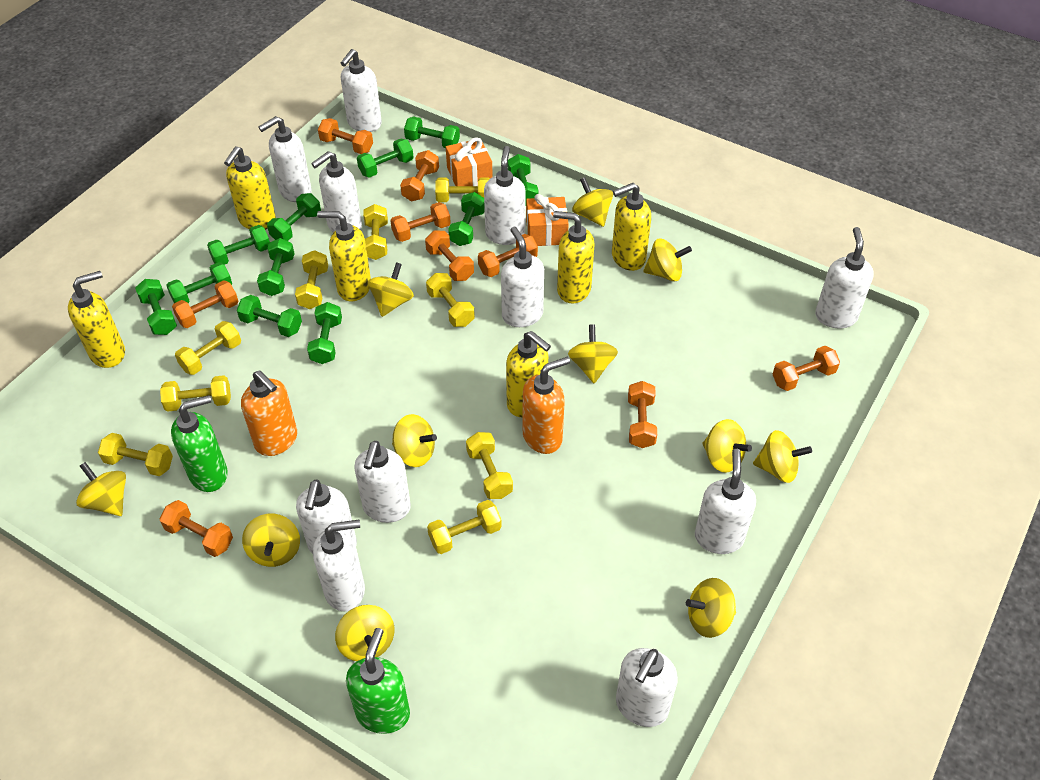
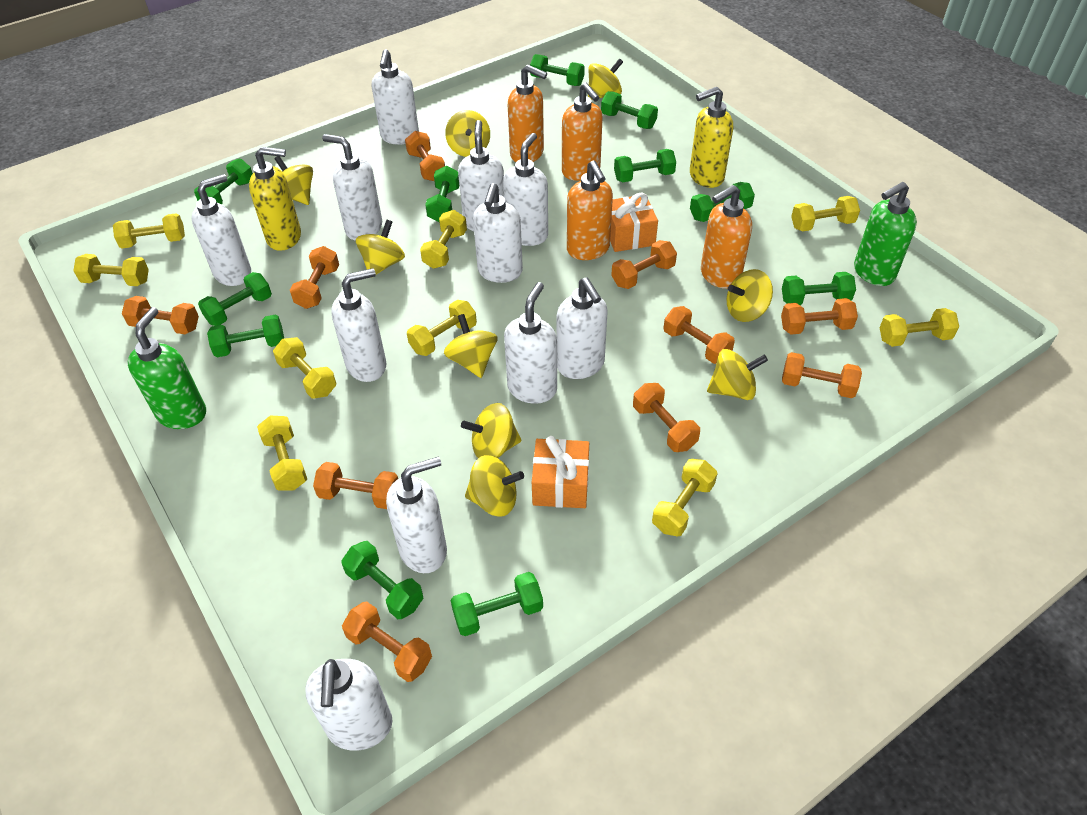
orange dumbbell: [160,500,233,557] [172,280,239,328] [318,118,373,154] [390,202,451,242] [400,150,439,201] [425,231,474,281] [478,234,538,277] [628,381,657,448] [772,346,840,391] = 9 -> [122,296,199,334] [290,246,339,309] [313,462,398,509] [342,602,432,682] [405,131,445,181] [611,240,677,289] [633,383,700,452] [663,306,735,364] [781,298,858,335] [782,352,862,398] = 10
orange soap dispenser: [241,371,297,456] [523,357,570,454] = 2 -> [508,65,547,162] [562,83,603,181] [567,160,613,260] [701,185,752,289] = 4
yellow soap dispenser: [68,271,125,368] [224,146,276,230] [317,211,371,301] [506,331,551,417] [553,211,594,303] [612,183,651,271] = 6 -> [249,147,301,251] [690,87,733,188] = 2
yellow spinning top: [76,462,126,516] [242,514,300,567] [335,605,395,661] [368,262,414,317] [392,414,437,467] [568,324,618,383] [572,177,613,227] [643,239,692,281] [686,578,736,638] [702,419,752,473] [753,430,812,483] = 11 -> [274,156,313,205] [356,220,405,275] [444,314,498,378] [445,110,490,157] [461,403,521,458] [465,455,524,517] [588,58,623,100] [707,349,768,400] [727,269,773,322] = 9

